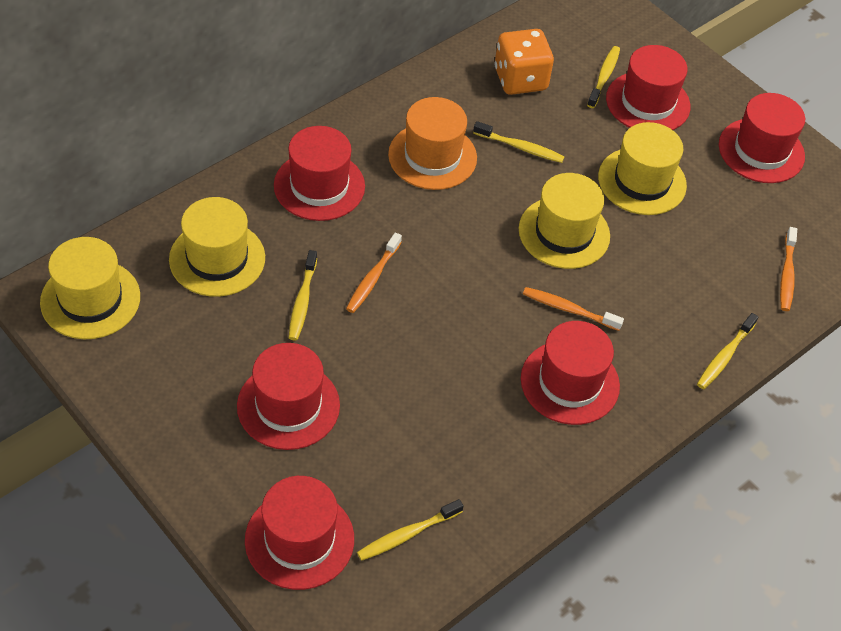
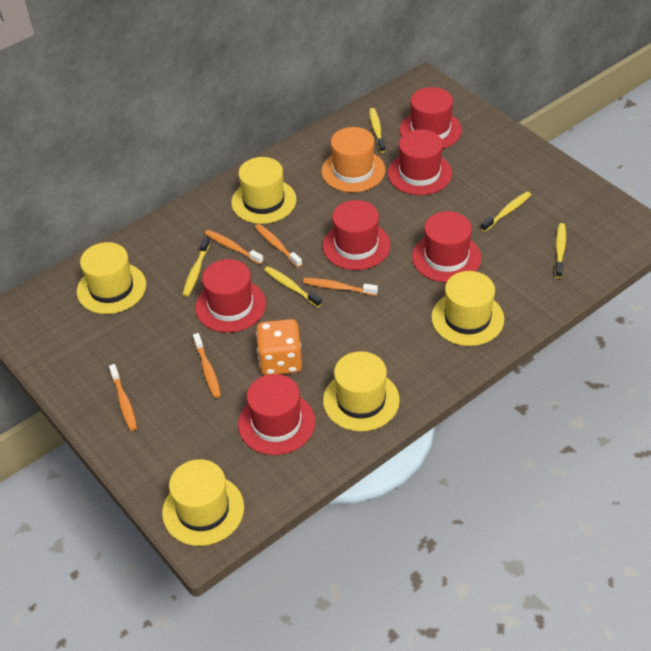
orange toothbrush: [346,233,402,313] [523,287,624,331] [780,227,797,311] = 3 -> [109,364,137,431] [193,333,221,398] [205,230,264,264] [255,224,302,268] [303,278,378,296] = 5
yellow hat: [40,237,140,339] [169,197,265,297] [519,173,610,269] [598,122,687,215] = 4 -> [77,242,146,314] [162,459,244,546] [231,157,296,224] [323,351,400,431] [431,271,504,346] = 5

